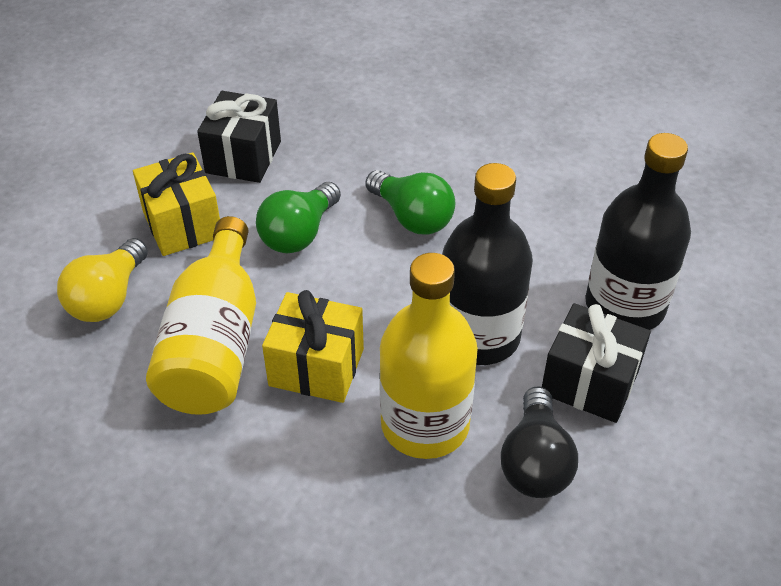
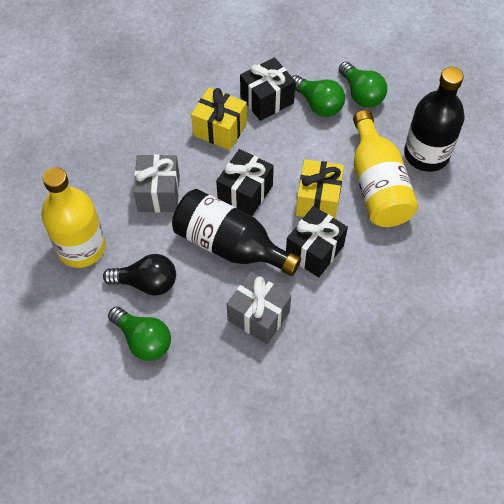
black gift: [197,91,281,183] [542,303,651,423] = 2 -> [216,149,274,216] [240,57,296,121] [286,206,348,277] = 3
green light bulb: [256,182,341,254] [365,170,455,234] = 2 -> [108,306,171,361] [292,75,345,117] [339,61,387,108] = 3
grey gift: none = 0 -> [133,154,180,213] [227,272,291,344] = 2
yellow light bulb: [57,238,148,322] = 1 -> none = 0

